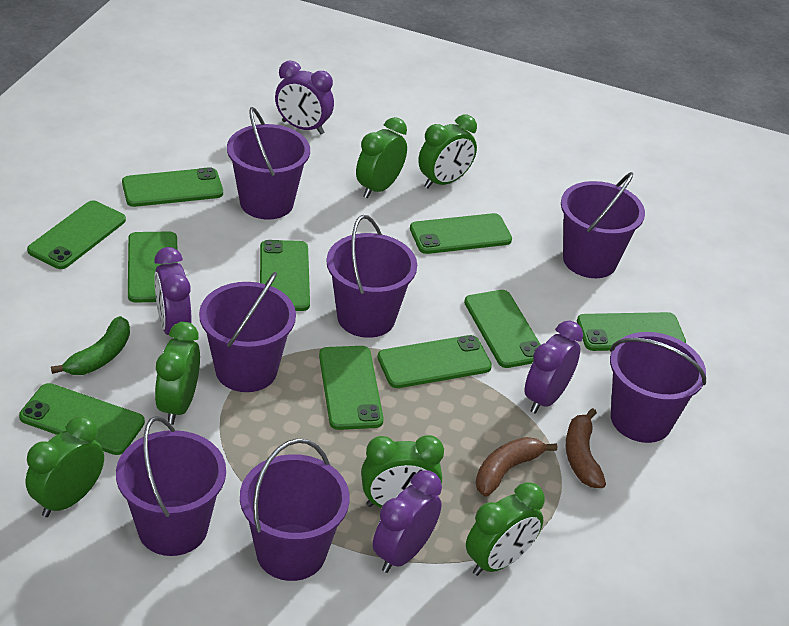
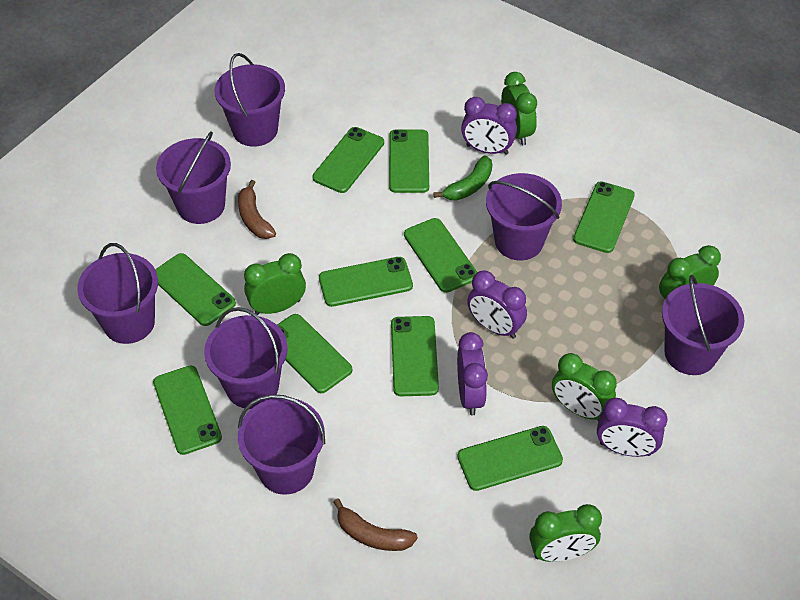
green clock: [26,416,104,517] [155,322,200,425] [356,117,407,198] [361,435,444,508] [418,115,477,189] [466,482,545,576] = 6 -> [244,253,306,315] [501,72,537,145] [529,504,602,562] [552,353,617,421] [659,245,721,299] = 5

